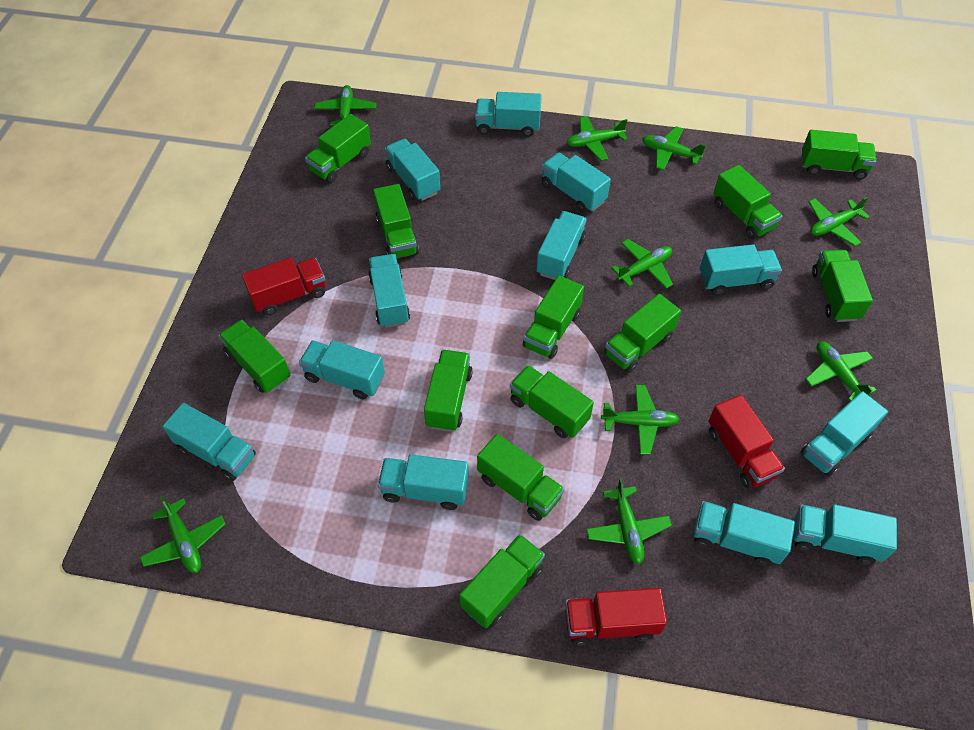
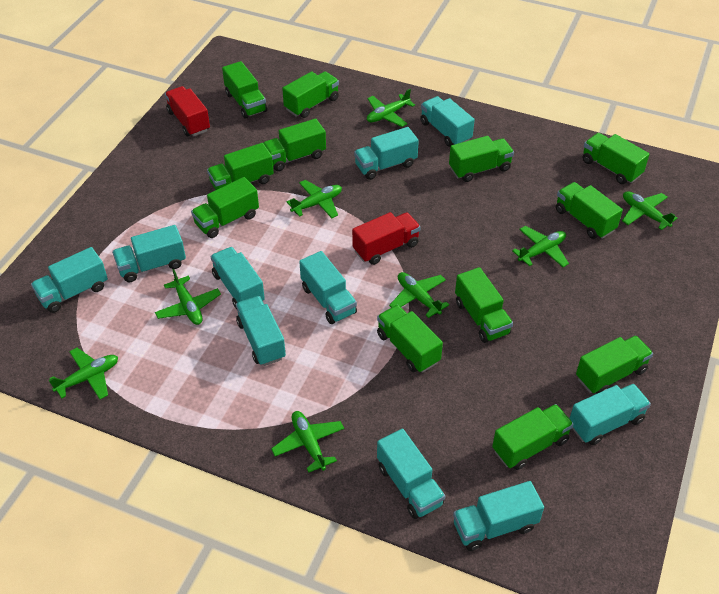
green plane: [140,496,226,573] [314,85,376,126] [566,116,627,161] [586,478,672,564] [601,385,679,455] [612,239,673,289] [642,126,706,170] [805,341,877,401] [809,197,870,246] = 9 -> [49,348,118,399] [155,269,221,325] [271,411,344,472] [287,180,342,218] [367,89,415,127] [389,272,449,318] [512,226,569,267] [622,191,677,230] = 8
red truck: [242,257,326,315] [565,588,667,646] [708,395,785,489] = 3 -> [165,86,210,136] [352,212,421,265] = 2
turquoise truck: [163,403,256,481] [299,340,385,400] [368,254,410,328] [378,455,469,510] [385,139,440,201] [475,92,542,137] [536,211,586,280] [542,153,611,213] [693,501,795,567] [700,244,782,295] [794,504,897,565] [800,391,888,477] = 12 -> [31,247,108,313] [112,225,186,282] [210,247,265,309] [236,296,286,366] [299,251,357,324] [354,127,419,180] [377,429,445,519] [420,96,475,147] [453,481,544,551] [569,384,651,445] = 10

